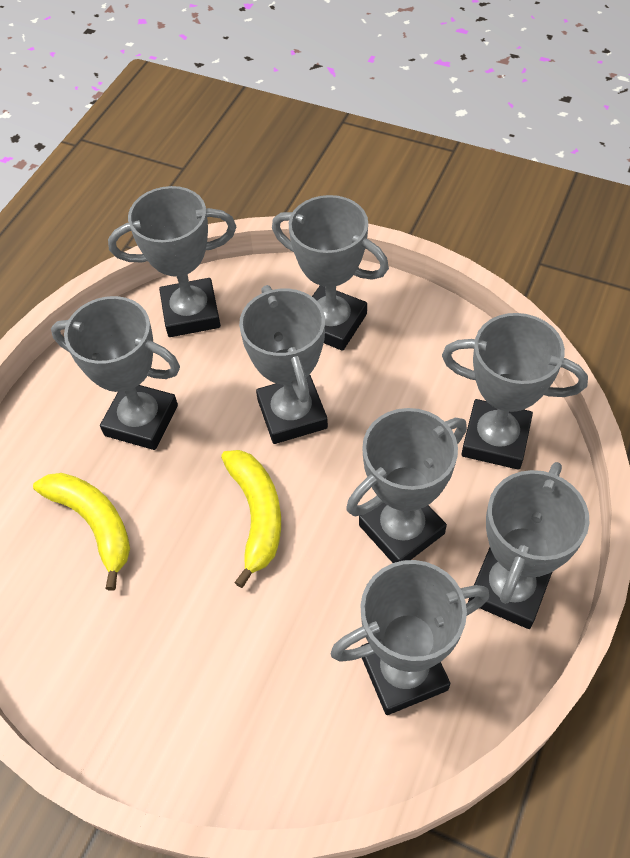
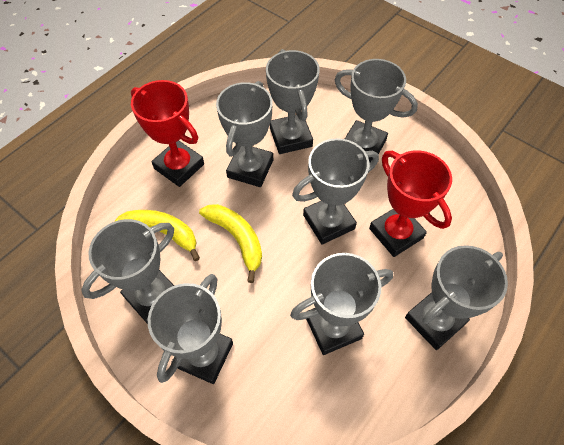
red trophy: none = 0 -> [131,80,204,187] [369,150,452,257] = 2

